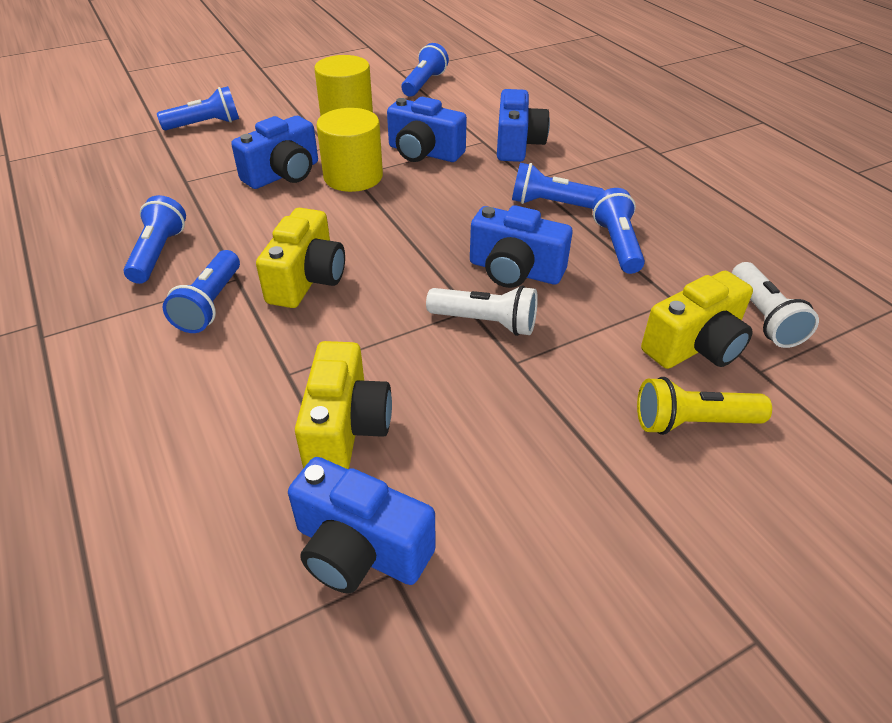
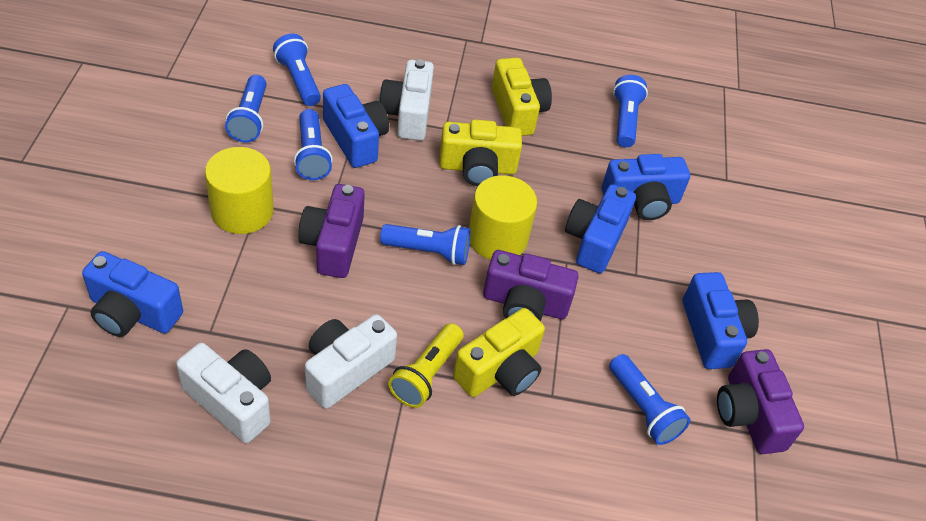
purple camera: none = 0 -> [298,184,365,278] [483,250,578,321] [717,349,804,454] = 3
white camera: none = 0 -> [176,343,271,443] [305,314,397,409] [379,59,434,141] = 3
white flashlight: [426,285,538,336] [732,262,819,348] = 2 -> none = 0

